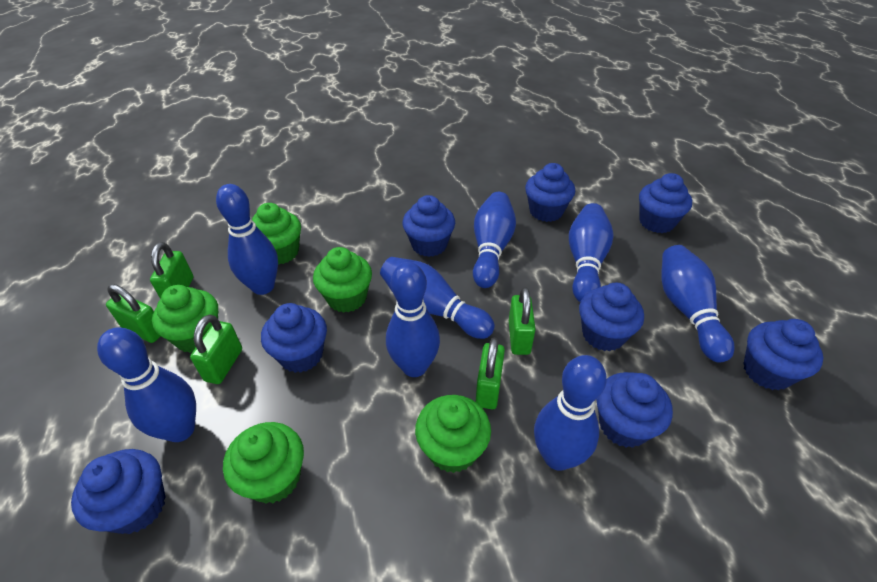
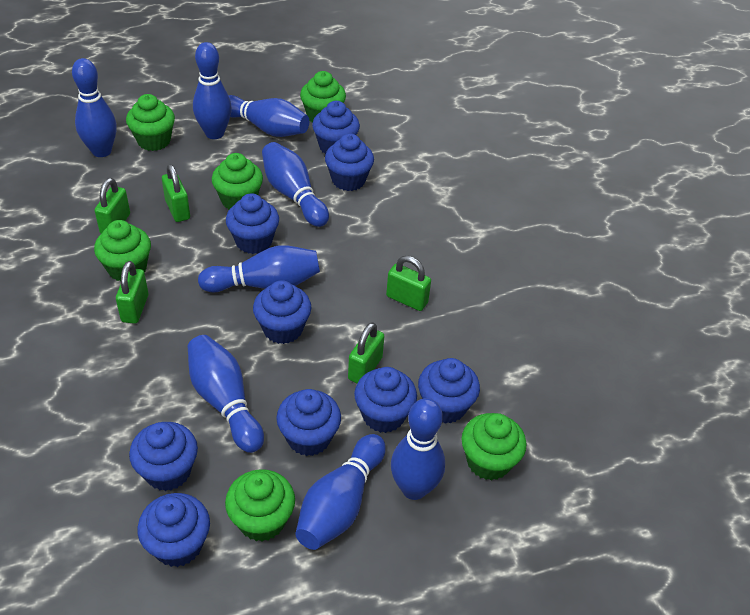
blue cupcake: [71,449,166,534] [261,303,327,373] [403,195,455,257] [525,163,575,222] [579,283,644,351] [596,372,673,448] [639,173,692,233] [743,319,823,390] = 8 -> [129,422,198,491] [137,493,210,567] [226,193,279,254] [253,280,311,344] [276,389,341,456] [312,101,360,154] [325,133,374,191] [354,367,417,433] [418,358,480,424] = 9
green cupcake: [152,285,218,353] [223,422,304,504] [252,203,301,265] [313,247,372,313] [415,395,491,473] = 5 -> [94,220,151,282] [126,94,175,151] [212,153,263,210] [225,469,295,542] [300,71,346,123] [461,413,526,481] = 6

